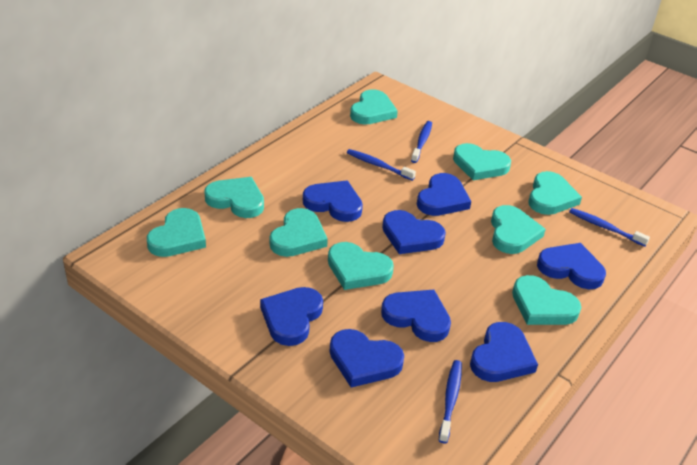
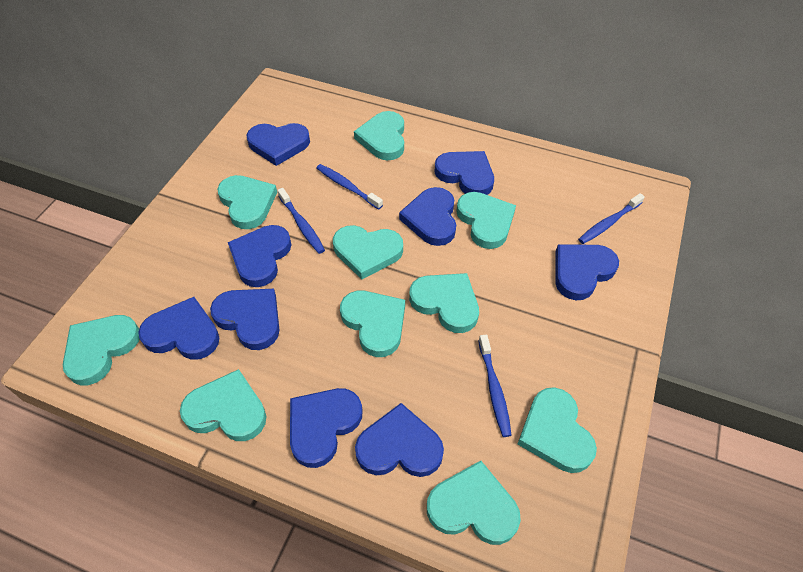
blue heart: [260,287,323,346] [303,181,363,222] [330,329,404,388] [381,290,451,342] [382,210,446,254] [417,173,471,216] [470,322,538,382] [537,243,606,289] = 8 -> [138,297,219,360] [210,289,279,350] [228,225,291,287] [247,123,310,166] [290,388,363,468] [355,403,444,477] [399,187,456,246] [434,151,494,195] [555,244,619,300] = 9
turquoise heart: [147,208,206,257] [205,177,264,218] [270,208,328,257] [328,242,394,290] [350,89,398,124] [453,143,511,180] [491,205,546,254] [512,275,581,325] [528,171,582,215] = 9 -> [63,315,139,385] [180,369,267,441] [217,175,277,229] [333,225,403,280] [340,291,405,357] [354,111,404,161] [409,273,479,333] [427,461,521,545] [456,192,516,249] [518,387,597,473] = 10

